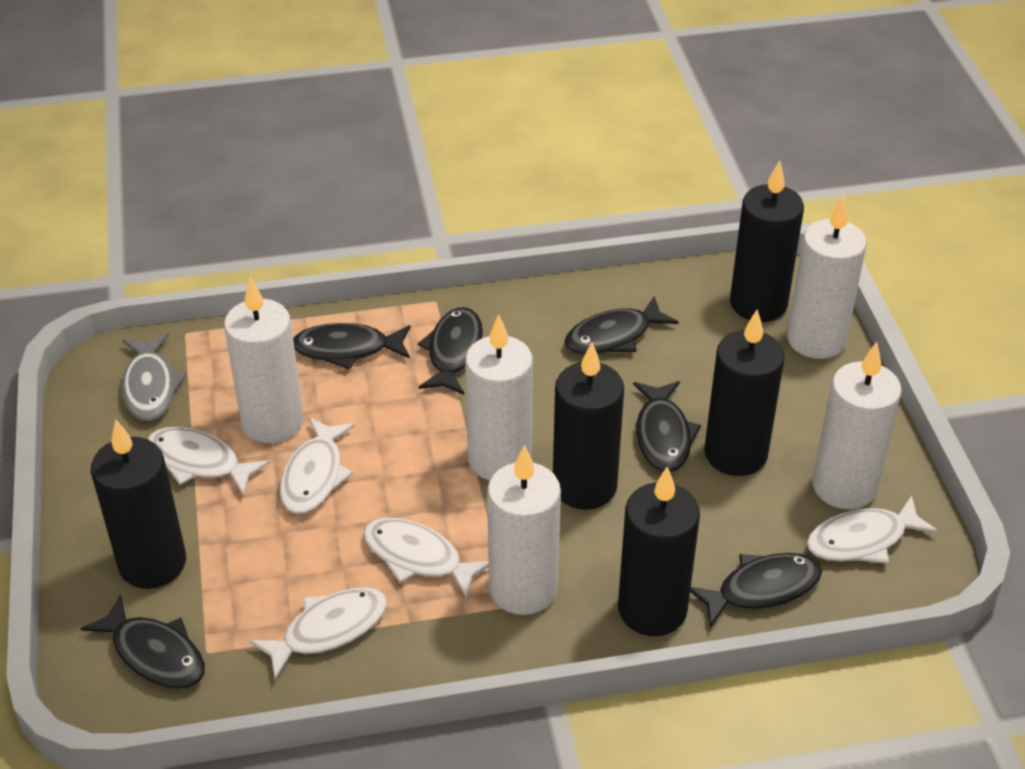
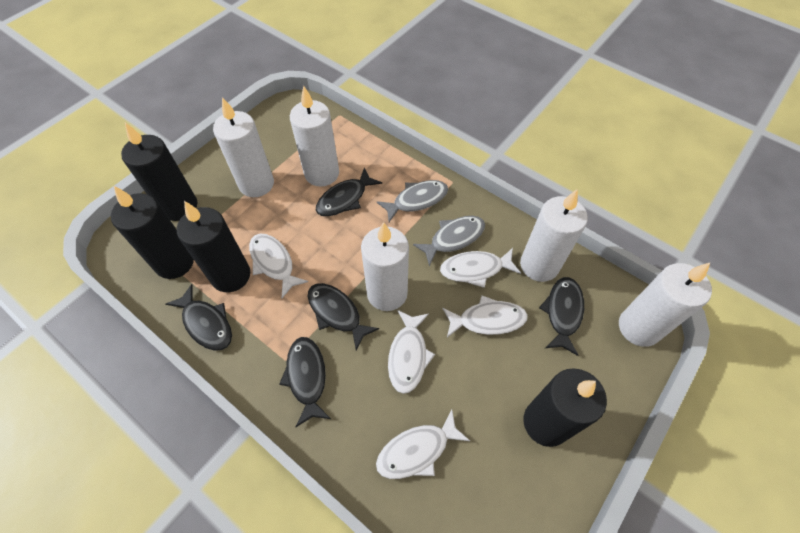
black candle: [91,420,186,589] [553,342,624,510] [618,467,700,636] [704,310,785,476] [730,161,804,322] = 5 -> [111,186,194,279] [121,123,198,221] [177,201,250,292] [523,368,607,447] = 4
black fish: [81,594,205,689] [293,323,410,369] [417,307,483,395] [564,296,679,355] [633,381,701,472] [690,553,822,628] = 6 -> [166,284,232,351] [279,337,331,427] [308,283,379,350] [316,168,382,216] [539,277,584,356] = 5
grey fish: [121,334,186,421] = 1 -> [377,180,448,222] [413,216,485,266] = 2

